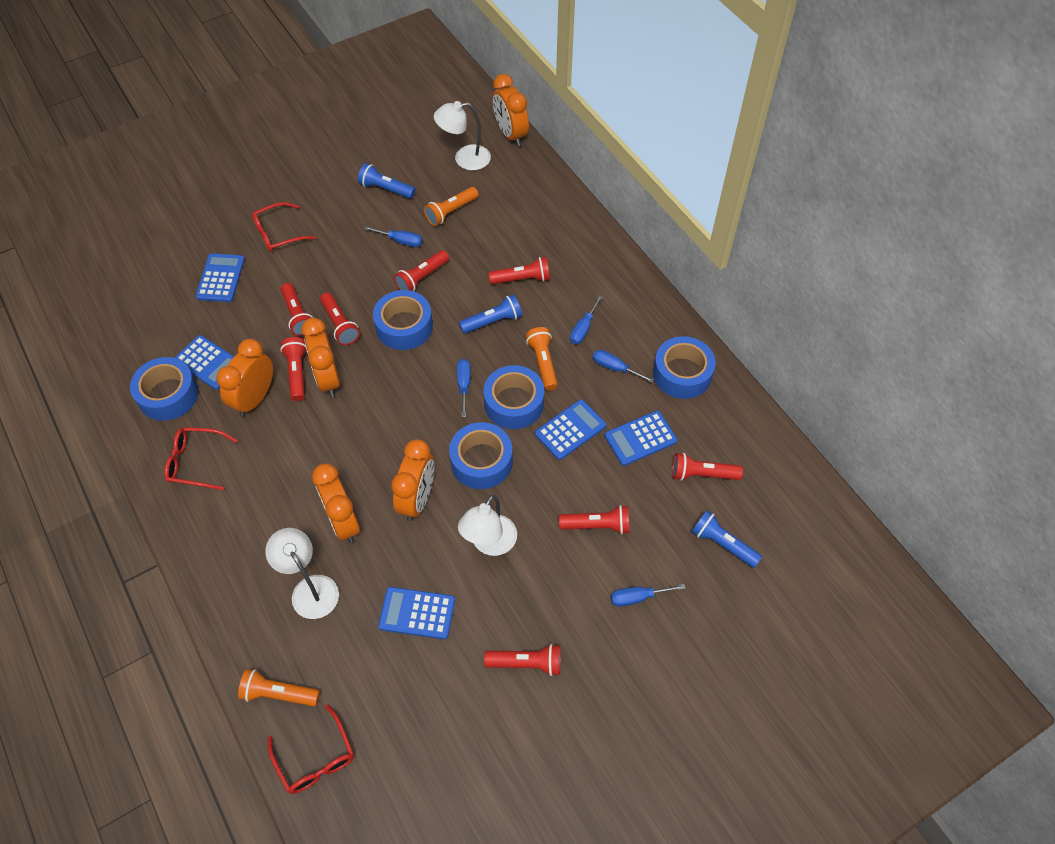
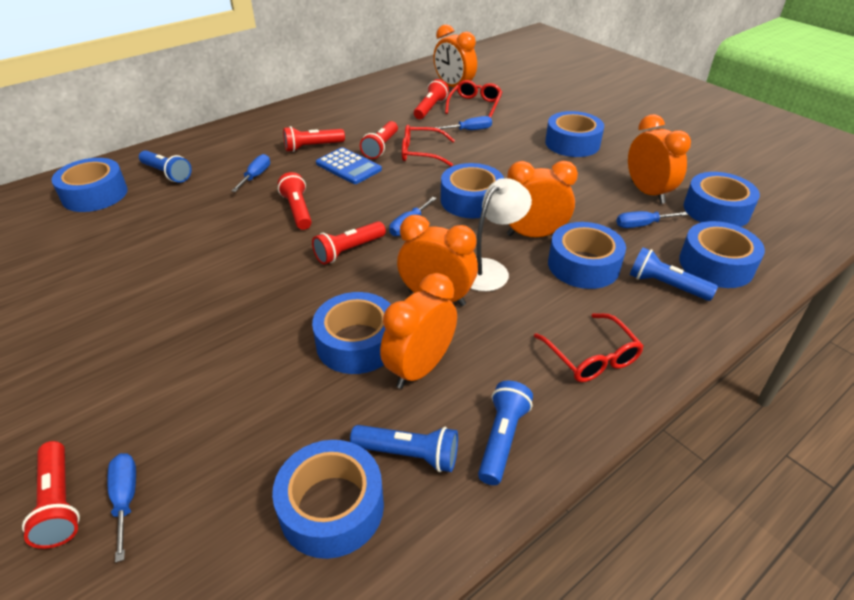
blue calculator: [175,335,234,390] [196,253,245,302] [378,587,455,639] [535,399,606,460] [604,411,678,466] = 5 -> [316,147,382,184] = 1
blue flashlight: [358,163,415,199] [459,294,522,334] [692,511,762,568] = 3 -> [139,150,192,183] [350,425,458,472] [478,381,533,485] [630,247,718,301] = 4
blue tape: [130,357,199,421] [373,290,433,350] [449,422,513,489] [483,365,544,429] [653,336,716,399] = 5 -> [52,158,128,212] [272,440,384,559] [312,292,391,374] [441,163,504,218] [545,111,604,157] [548,222,626,289] [679,221,765,288] [684,172,760,227] = 8
orange flashlight: [238,669,320,706] [424,187,478,226] [526,327,558,390] = 3 -> none = 0
red flashlight: [280,337,307,401] [281,283,313,337] [320,292,360,345] [394,250,449,291] [484,644,561,676] [488,257,550,284] [559,505,629,534] [672,453,743,481] = 8 -> [22,441,80,549] [278,172,312,230] [283,126,345,152] [312,221,386,265] [360,121,398,159] [414,79,449,119] = 6
white lamp: [265,528,339,619] [434,101,491,170] [458,495,517,556] = 3 -> [471,178,532,292] = 1

